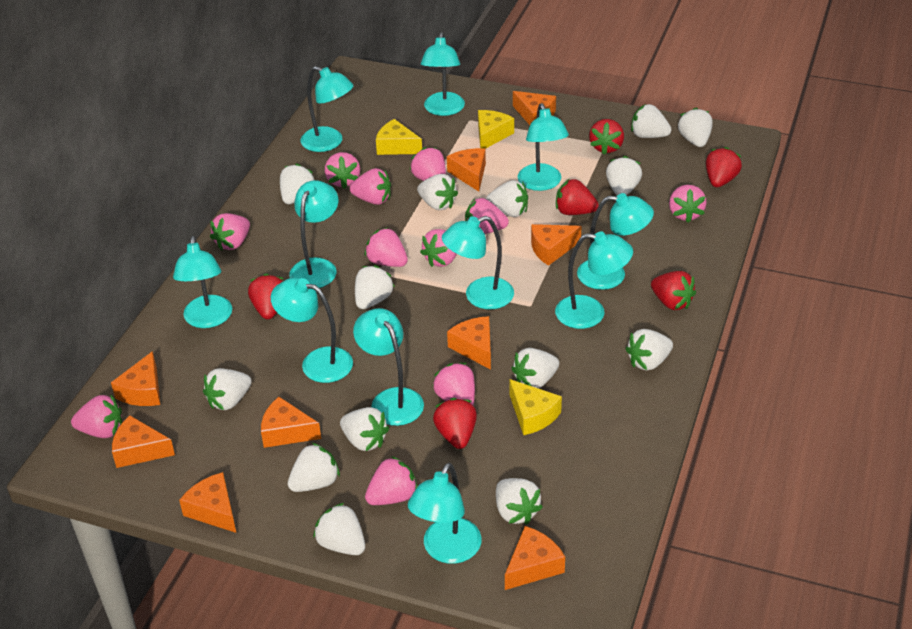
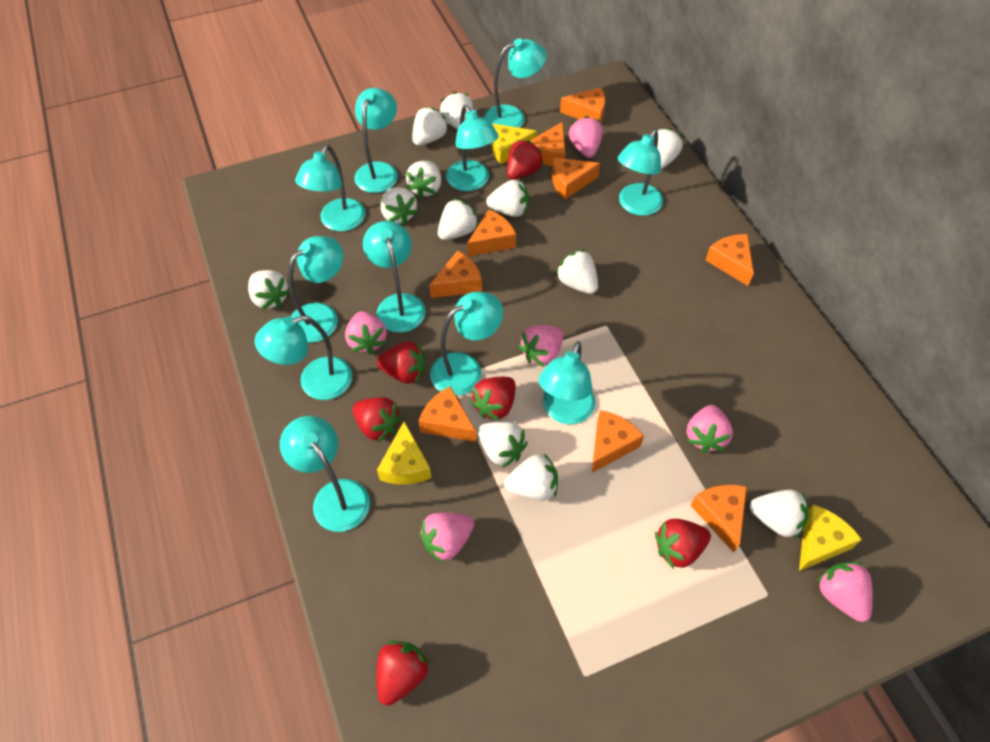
pink strawberry: [71,395,122,438] [210,213,250,251] [325,152,360,189] [350,168,391,205] [365,227,408,267] [365,456,417,505] [410,147,446,181] [420,229,457,267] [432,363,475,405] [465,198,509,234] [669,185,707,223] = 11 -> [345,311,387,355] [420,512,474,563] [519,325,564,367] [569,116,603,158] [686,405,733,453] [816,562,873,622] = 6
white strawberry: [203,368,252,410] [280,163,314,204] [288,443,340,492] [313,503,365,555] [340,407,389,451] [355,265,395,309] [417,174,458,210] [486,180,528,217] [496,478,543,524] [511,348,559,389] [606,156,642,195] [626,329,673,371] [631,104,671,138] [678,107,713,147] = 14 -> [248,270,290,309] [381,187,418,225] [406,161,441,198] [412,107,449,146] [438,198,479,240] [440,92,473,130] [478,422,528,468] [486,180,529,217] [504,453,558,501] [556,249,598,294] [653,128,683,169] [750,490,809,539] = 12

